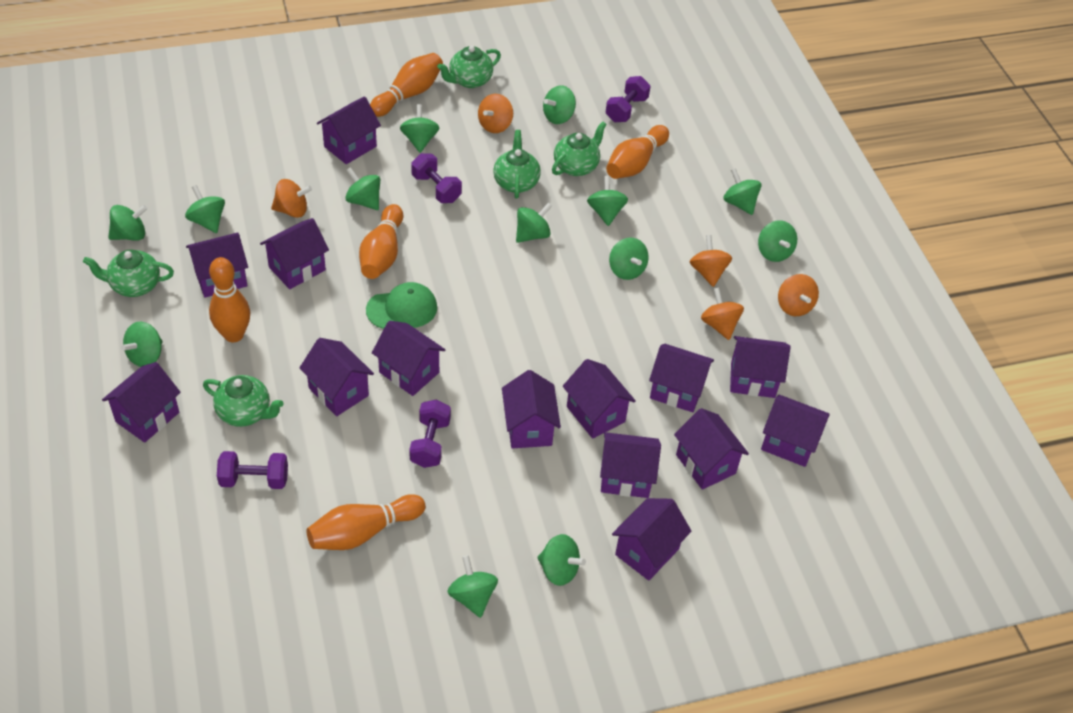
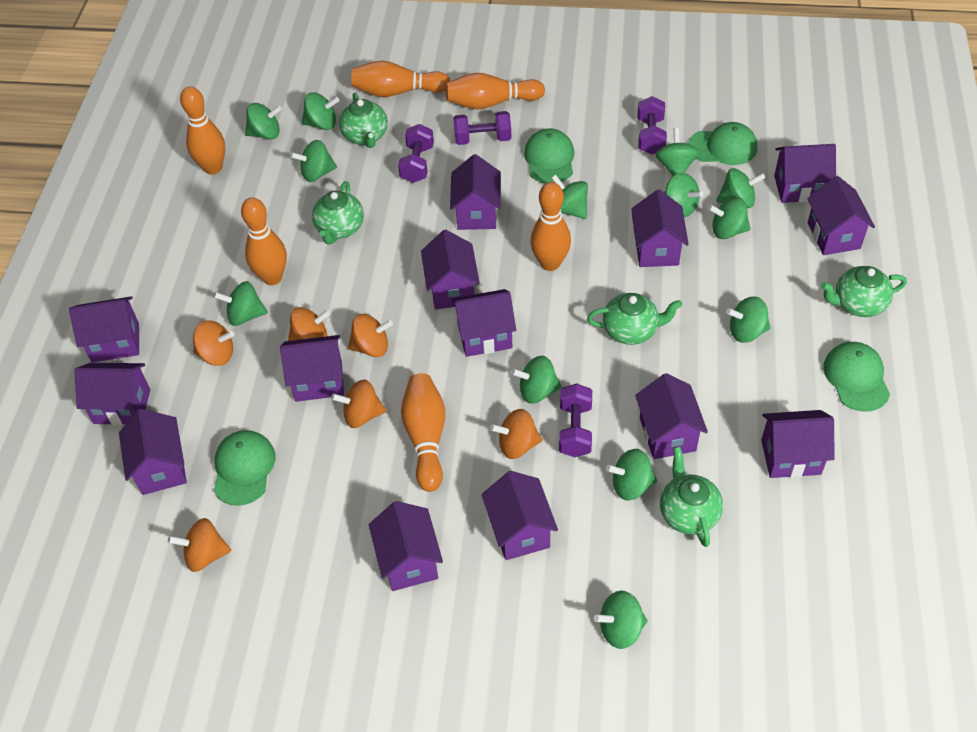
green cap: [366,282,437,329] = 1 -> [214,430,275,506] [524,128,574,184] [688,122,757,165] [823,342,890,412] = 4
orange bowling pin: [209,257,250,342] [306,494,425,550] [359,204,403,279] [370,53,443,117] [606,125,669,179] = 5 -> [180,86,225,175] [241,197,287,285] [351,61,450,97] [401,373,445,492] [446,73,545,109] [530,182,571,271] = 6
orange spinning top: [271,179,312,218] [478,94,513,133] [690,235,732,287] [701,287,744,340] [778,274,819,316] = 5 -> [168,518,231,572] [193,320,234,366] [288,307,331,341] [331,380,386,428] [348,314,393,357] [490,409,542,459] = 6

